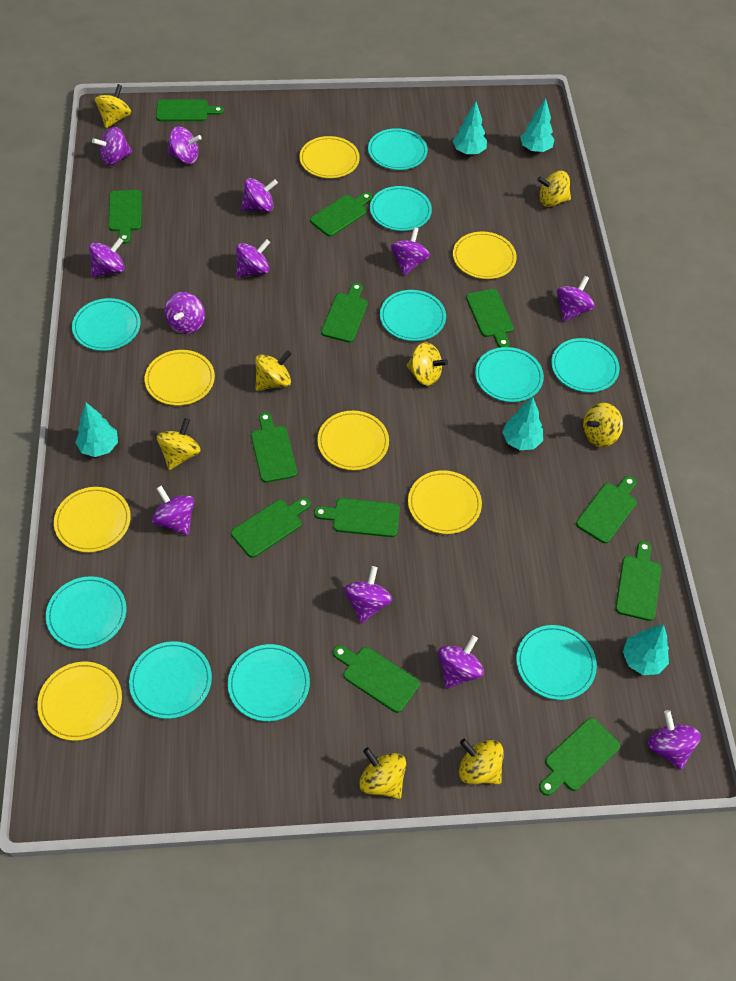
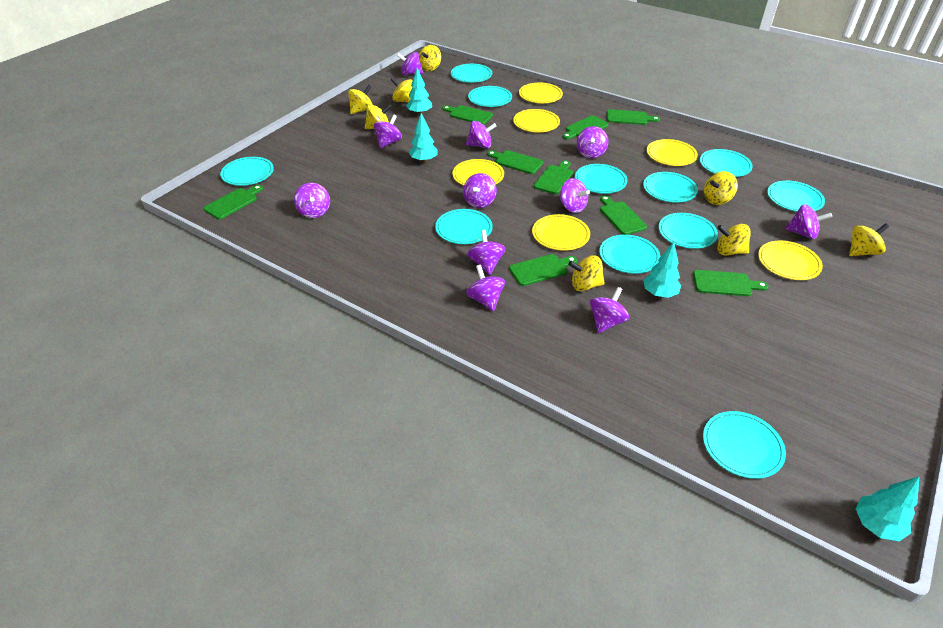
green cutting board: [109,190,142,244] [156,100,224,121] [231,497,311,558] [251,412,297,482] [310,192,372,237] [314,498,400,537] [321,283,368,343] [333,645,420,713] [466,289,514,348] [539,718,620,796] [576,476,637,543] [615,541,661,621] = 12 -> [204,185,263,219] [442,105,493,125] [487,150,543,174] [509,254,577,286] [534,160,573,194] [563,116,608,139] [600,195,647,235] [607,109,660,125] [693,270,768,296] = 9
purple spinning top: [89,238,125,277] [92,127,132,166] [152,486,194,535] [164,292,205,334] [167,127,202,164] [236,239,270,278] [241,178,278,212] [344,566,392,624] [391,227,430,276] [438,635,484,689] [557,276,595,322] [648,710,701,770] = 12 -> [294,183,330,218] [374,115,402,148] [397,52,423,75] [463,173,497,208] [466,121,496,148] [466,265,505,311] [468,230,506,275] [560,178,590,213] [577,126,608,158] [590,287,629,333] [785,204,832,239] = 11
turquoise plate: [46,576,126,649] [72,298,141,351] [129,641,212,719] [228,644,310,721] [368,128,428,170] [370,186,432,231] [380,290,446,341] [475,347,544,402] [516,625,597,700] [551,338,619,392] = 10 -> [220,157,274,186] [435,209,493,244] [451,64,492,83] [468,86,512,107] [575,164,628,194] [599,235,660,274] [643,172,698,203] [658,213,718,249] [700,149,753,177] [703,411,786,479] [767,181,825,212] = 11
turquoise tree: [75,403,118,457] [453,102,487,155] [502,397,543,450] [520,99,555,152] [622,624,669,675] = 5 -> [406,68,432,115] [409,113,438,163] [643,242,681,298] [855,476,920,541] = 4
yellow plate: [37,662,122,741] [54,487,131,552] [145,350,215,406] [299,136,360,178] [317,411,389,470] [408,470,482,534] [453,232,517,279] = 7 -> [452,159,504,185] [513,109,560,133] [519,83,563,103] [532,214,590,251] [647,139,698,166] [758,241,823,280] = 6

